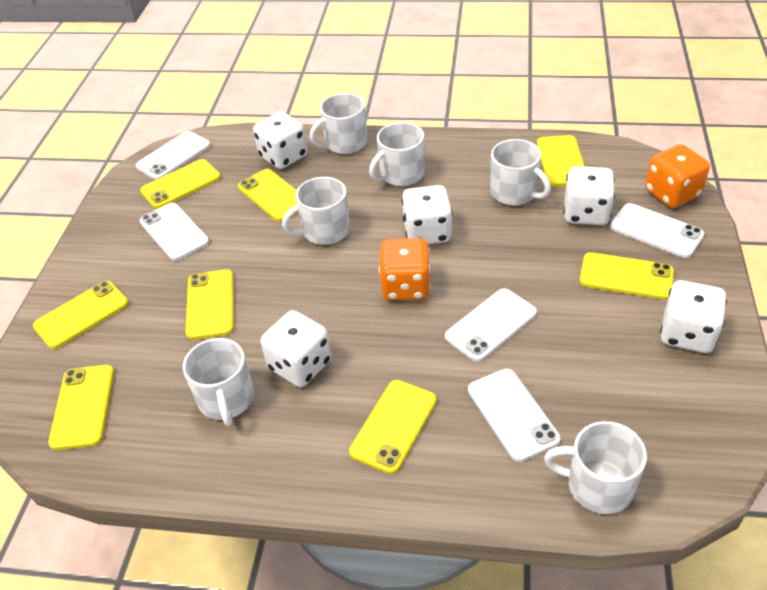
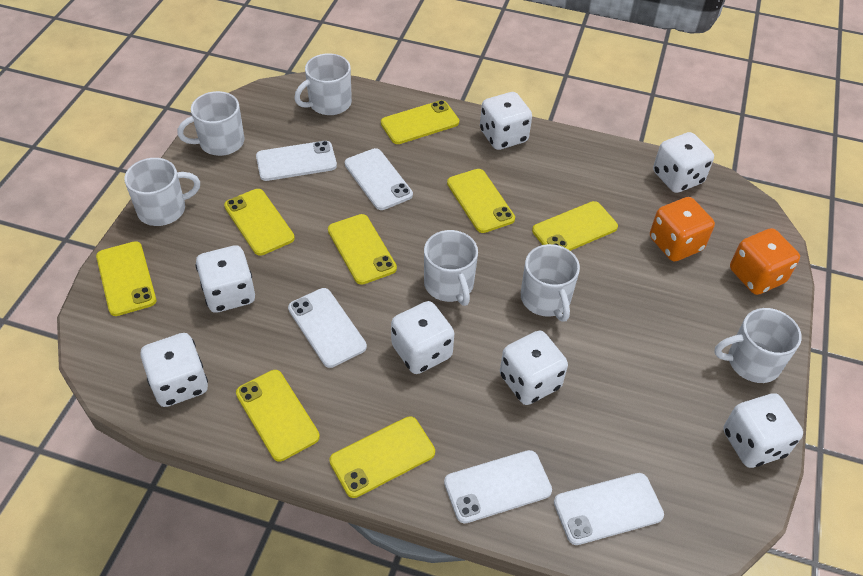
white dice: [253,111,308,169] [261,310,331,387] [402,185,453,244] [563,166,615,225] [660,280,727,353] = 5 -> [140,333,208,407] [195,245,255,313] [391,301,455,374] [480,92,532,150] [500,331,568,405] [653,132,714,193] [723,393,803,468] = 7

